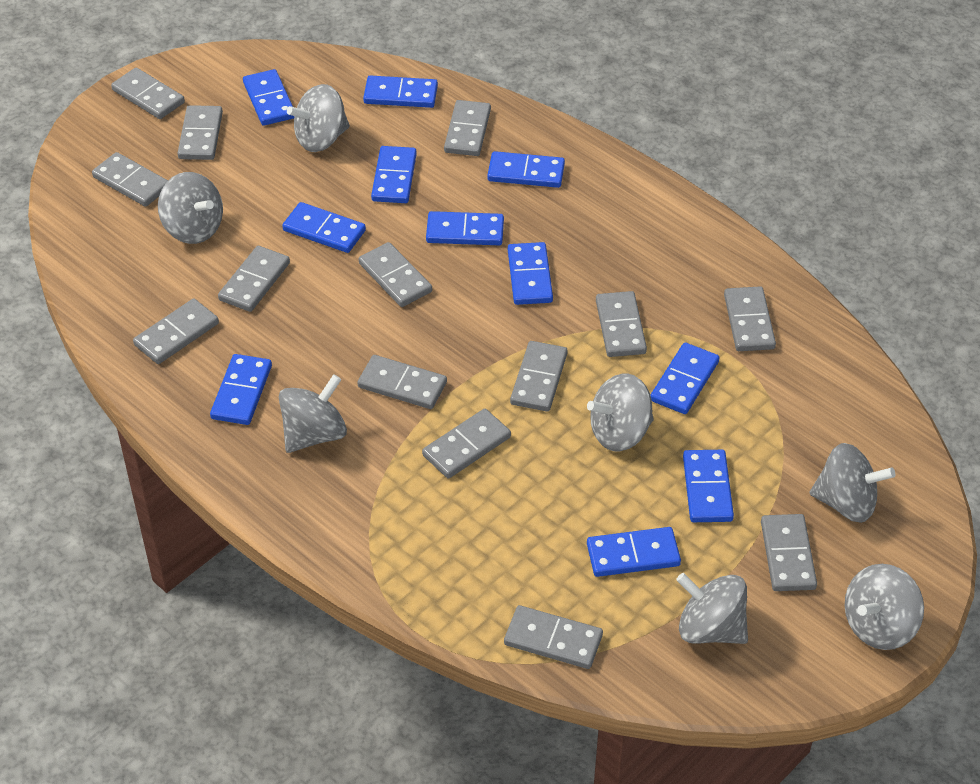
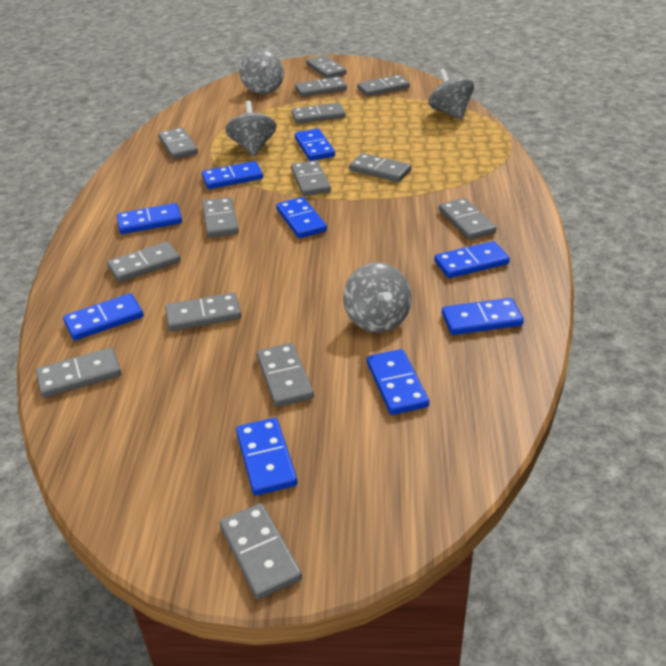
blue domino: [210,354,272,425] [243,69,295,126] [282,202,366,253] [363,76,438,108] [371,146,417,203] [426,211,504,245] [487,151,565,188] [508,242,553,305] [587,527,681,577] [650,343,720,414] [683,450,734,522] = 11 -> [63,293,143,340] [117,203,182,234] [202,161,263,189] [236,418,297,496] [276,197,327,238] [295,129,335,161] [367,349,429,415] [434,241,510,278] [442,298,524,335] = 9
grey spinning top: [158,172,223,244] [279,374,347,453] [287,84,350,152] [587,374,654,452] [676,573,748,644] [809,443,895,523] [845,564,924,650] = 7 -> [225,101,276,157] [239,49,284,94] [343,262,412,333] [428,69,474,120] = 4

